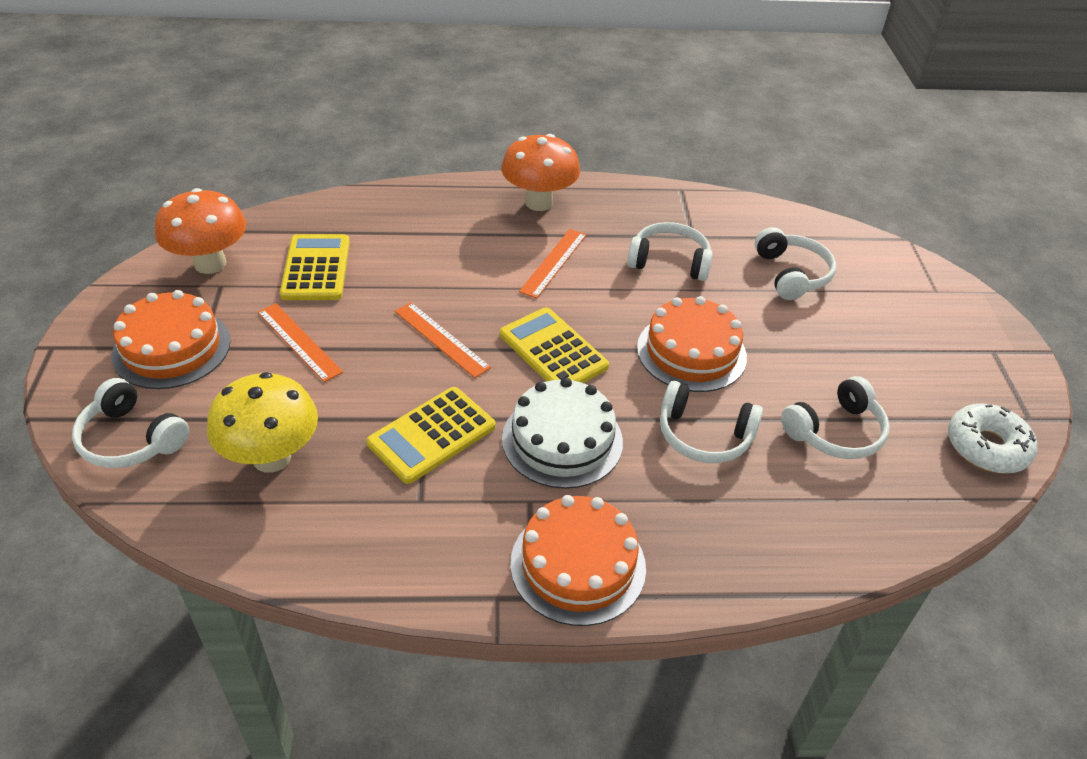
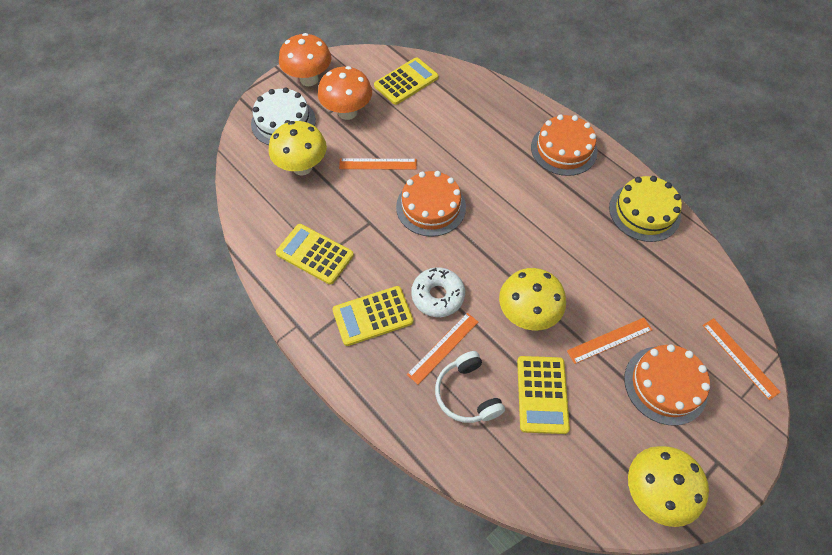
orange ruler: [258,303,343,382] [395,302,491,378] [519,229,586,299] = 3 -> [339,158,417,170] [407,313,478,385] [567,318,652,364] [702,318,781,400] = 4
white headphones: [72,378,189,468] [627,222,713,281] [660,381,763,463] [755,227,836,300] [781,376,890,459] = 5 -> [435,351,505,423] = 1
yellow cake: none = 0 -> [609,176,682,242] = 1
yellow calculator: [280,234,350,300] [367,387,496,484] [500,307,609,383] = 3 -> [276,224,354,285] [332,286,413,346] [374,57,438,105] [517,356,570,434] = 4
yellow mushroom: [207,372,318,473] = 1 -> [269,121,327,175] [499,268,566,331] [628,446,709,527] = 3

